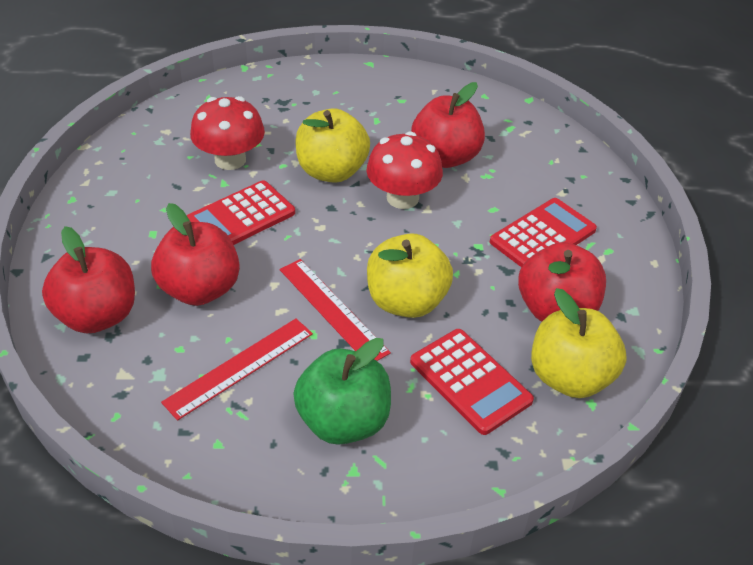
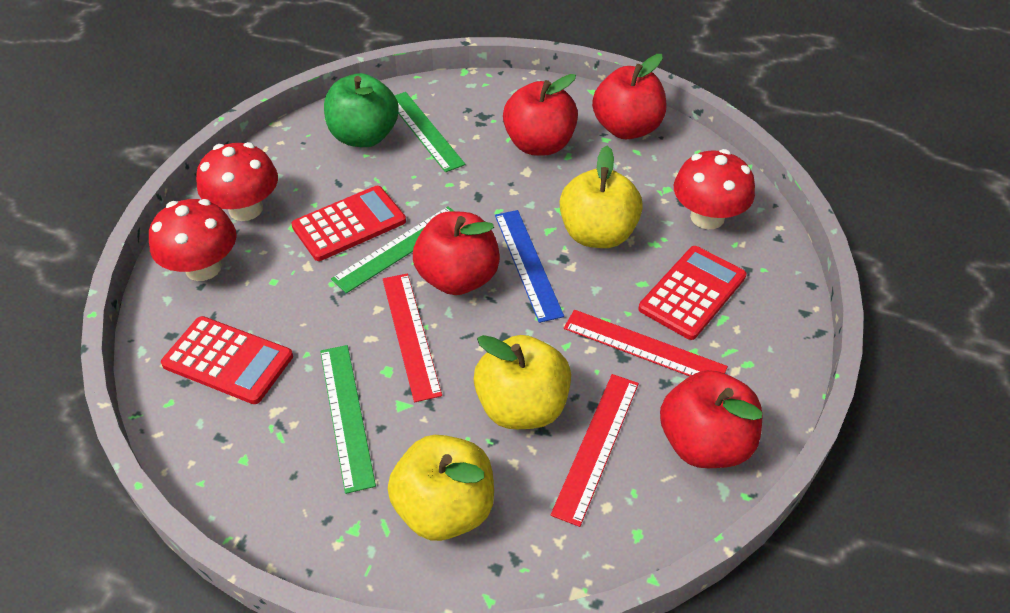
blue ruler: none = 0 -> [495,210,564,323] = 1
green ruler: none = 0 -> [320,345,376,494] [331,206,454,293] [394,92,466,172] = 3
red mushroom: [190,96,265,170] [366,131,443,209] = 2 -> [149,199,237,281] [196,142,278,221] [674,149,755,229] = 3
red ruler: [161,318,313,421] [280,259,391,361] = 2 -> [383,273,442,402] [551,374,639,527] [564,310,728,376] = 3

